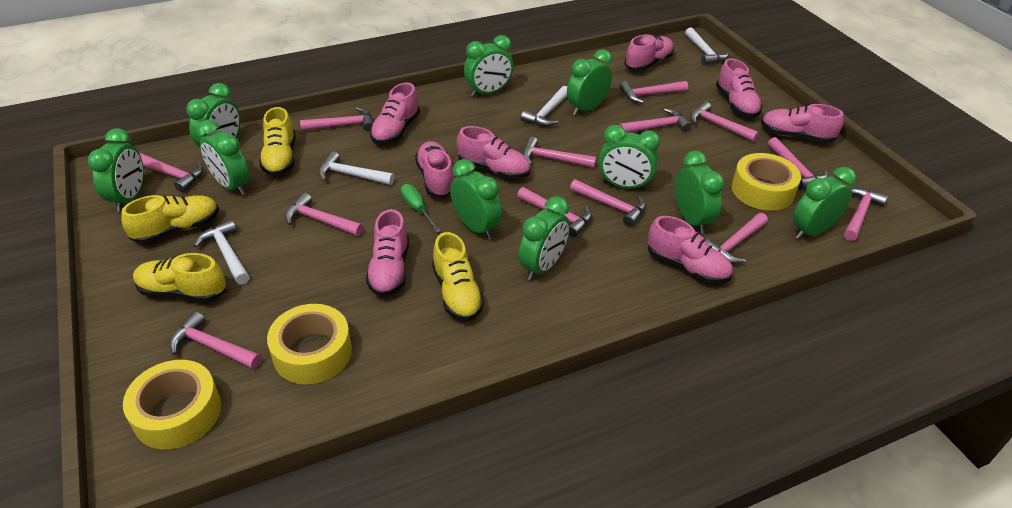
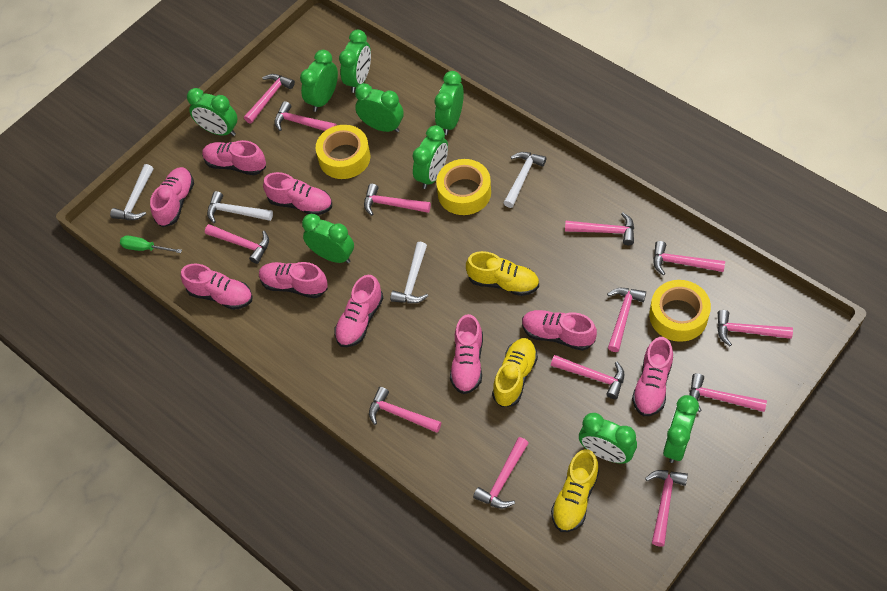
green clock: [88,128,144,212] [187,83,240,147] [197,120,249,196] [450,159,502,239] [464,35,513,97] [518,196,570,281] [567,49,612,116] [599,125,660,190] [675,151,725,233] [793,167,856,239] = 10 -> [187,88,237,136] [300,50,338,112] [302,214,354,263] [339,30,371,93] [355,83,403,132] [413,125,448,189] [435,71,464,135] [579,413,637,464] [663,395,699,463] = 9
pink shoe: [366,209,409,297] [370,83,420,144] [415,141,454,198] [457,126,531,179] [625,34,674,71] [648,216,733,284] [716,58,763,118] [761,104,844,143] = 8 -> [150,167,194,227] [181,264,253,310] [202,140,266,175] [259,262,328,298] [263,172,332,215] [334,275,384,347] [450,314,483,394] [522,310,597,351] [632,337,673,416] = 9
yellow shoe: [121,195,219,244] [133,253,226,302] [259,107,295,176] [432,232,484,321] = 4 -> [466,251,539,296] [492,338,538,407] [551,449,599,532] = 3

